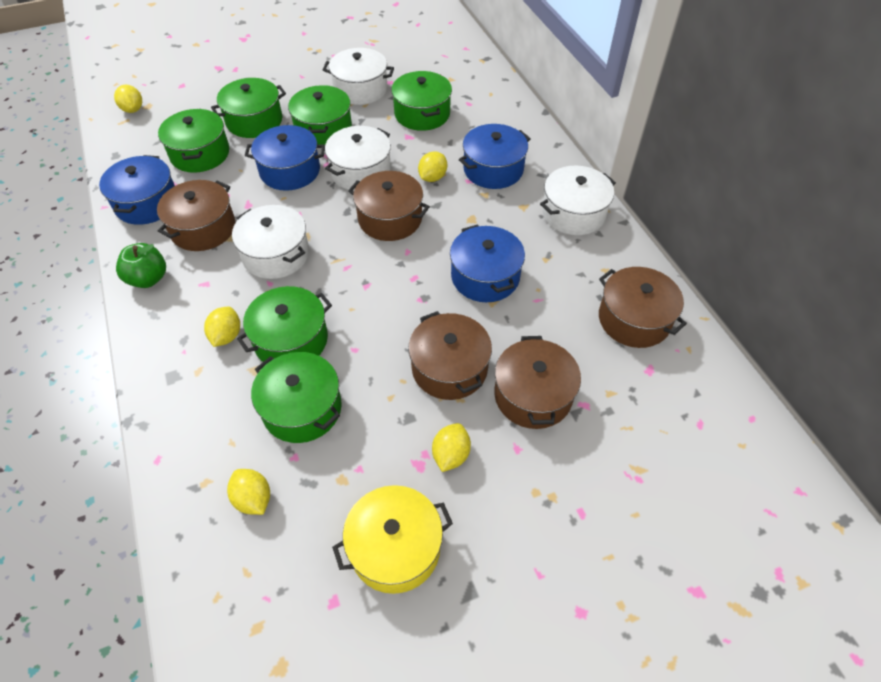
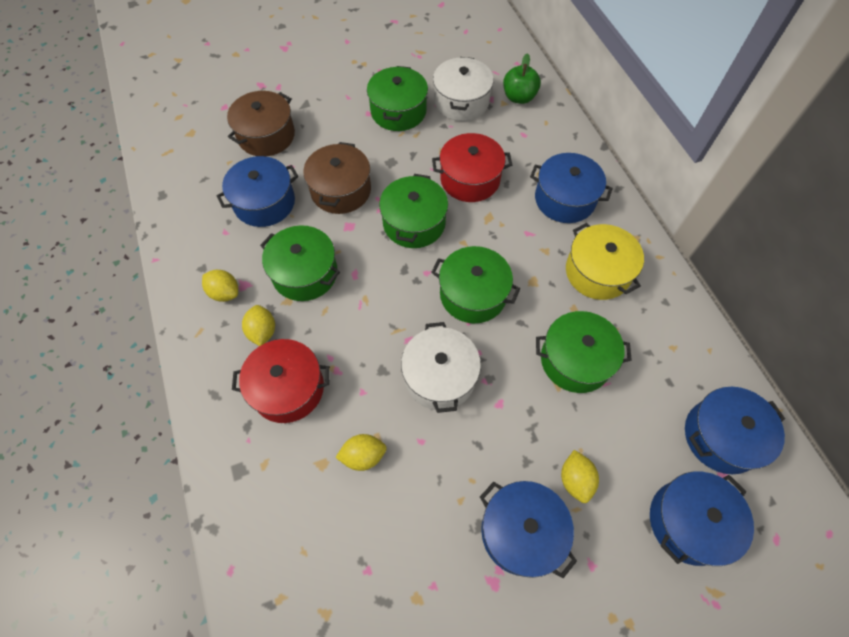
blue pot: [99,155,175,225] [245,125,325,191] [450,224,525,302] [459,124,531,189] = 4 -> [216,156,298,227] [480,481,577,578] [530,153,613,223] [650,471,754,566] [685,387,785,474] = 5
brown pot: [157,180,235,251] [348,171,430,241] [408,311,492,400] [494,336,581,429] [599,267,687,348] = 5 -> [227,91,295,157] [303,142,371,214] = 2
green pot: [158,109,229,173] [211,78,286,138] [237,286,332,362] [251,352,342,443] [288,85,352,145] [391,71,452,131] = 6 -> [260,225,340,301] [367,66,428,131] [379,174,448,248] [431,246,520,323] [536,311,632,393] = 5
red pot: none = 0 -> [232,339,330,423] [432,133,512,202] = 2
white pot: [232,205,309,279] [323,48,394,105] [325,126,391,191] [540,166,616,235] = 4 -> [401,322,481,413] [433,57,493,121] = 2
yellow lemon: [114,85,142,113] [204,307,240,347] [227,469,270,515] [418,151,447,182] [432,423,471,472] = 5 -> [202,270,238,302] [242,305,275,346] [335,434,387,471] [561,450,599,503] = 4

